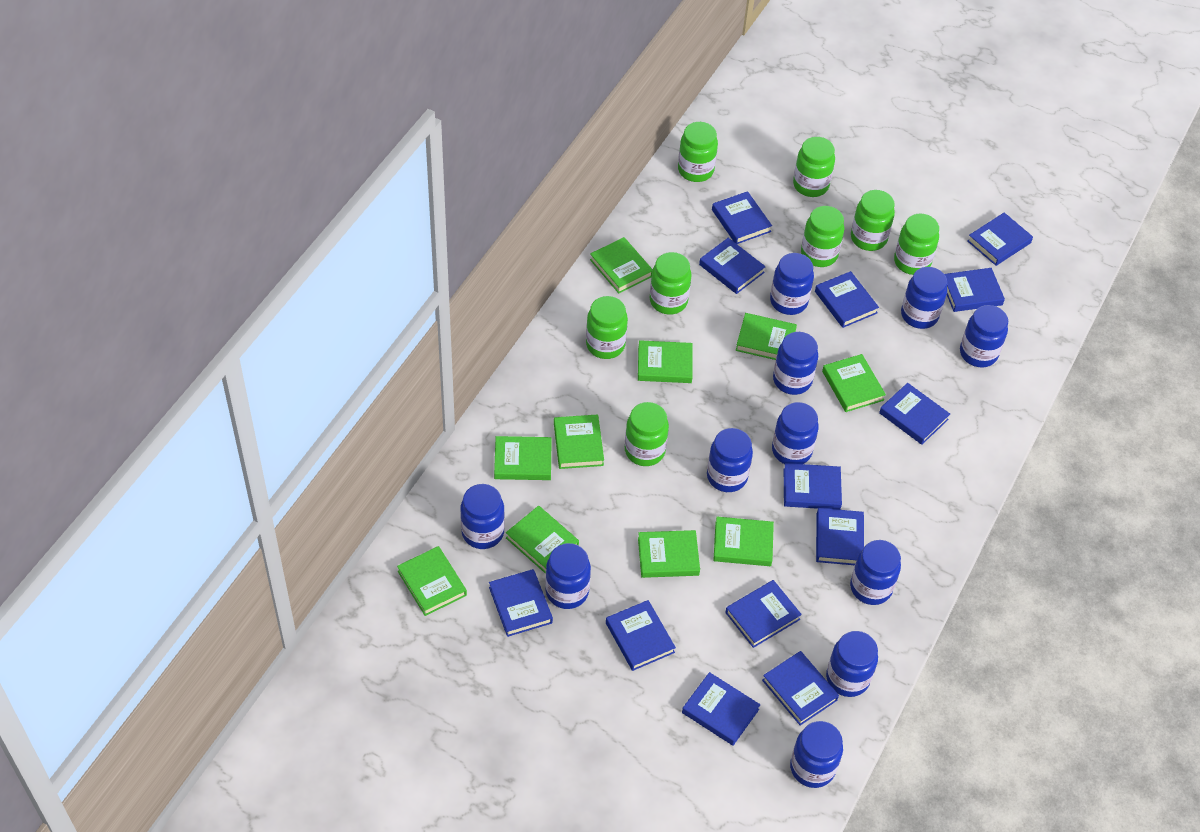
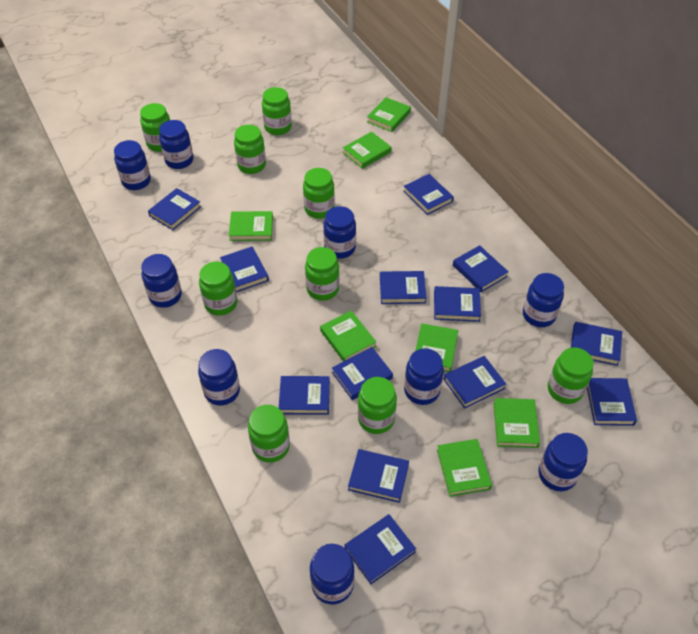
blue jar: [460,484,505,549] [545,543,591,609] [707,428,753,492] [770,253,814,315] [772,402,819,464] [773,332,818,395] [790,721,843,788] [826,631,878,697] [850,540,901,605] [901,267,947,329] [960,305,1008,368] = 11 -> [114,140,151,190] [141,254,182,308] [159,120,193,169] [198,349,240,406] [310,544,354,604] [324,206,356,259] [404,348,444,405] [523,273,564,327] [538,433,588,491] = 9
green book: [397,546,467,616] [494,436,552,480] [506,506,579,574] [554,414,604,469] [590,237,653,293] [638,340,693,383] [638,530,700,578] [713,517,774,566] [736,313,797,360] [822,354,886,412] = 10 -> [229,211,273,241] [320,310,376,361] [343,132,391,169] [367,97,411,132] [415,323,458,372] [437,439,492,497] [493,398,540,448] = 7
green jar: [586,296,628,359] [625,402,669,466] [650,252,692,315] [678,122,718,182] [793,137,835,197] [801,206,844,267] [851,190,895,251] [894,214,939,275] = 8 -> [140,103,170,152] [199,262,237,316] [234,125,266,174] [248,405,290,463] [262,87,292,135] [303,168,335,219] [305,247,339,301] [358,377,397,434] [548,347,594,404] = 9

